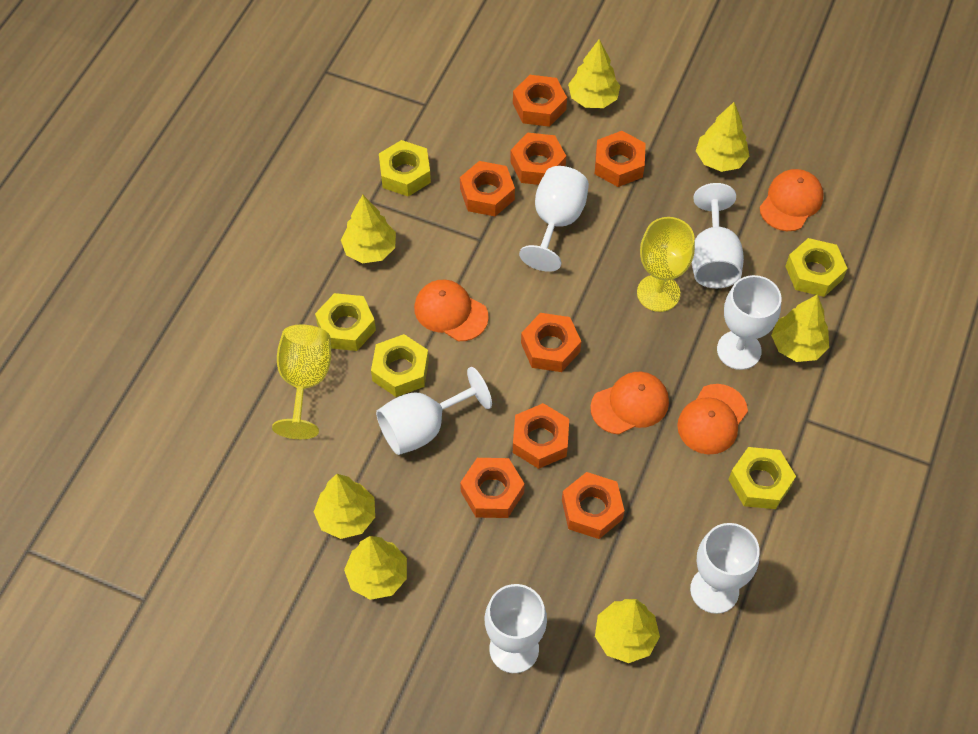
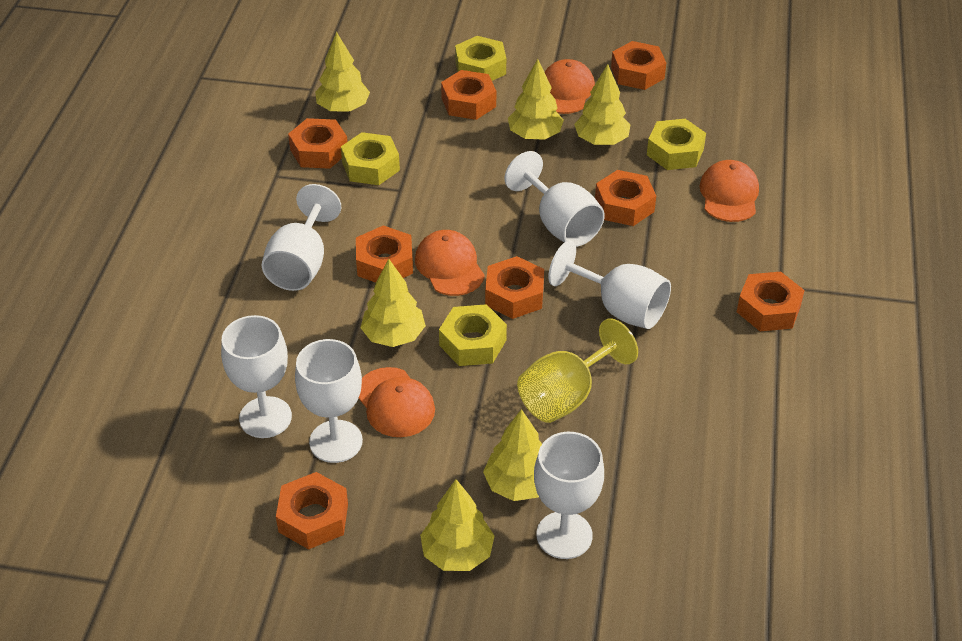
yellow goblet: [272,325,331,439] [637,217,695,312] = 2 -> [517,318,638,423] = 1
yellow nut: [315,293,376,351] [371,334,429,397] [379,140,431,196] [728,447,796,509] [785,238,848,297] = 5 -> [341,132,400,185] [439,304,507,366] [455,36,506,81] [647,119,706,170] = 4
yellow tree: [314,474,375,539] [341,195,396,263] [344,536,407,600] [568,39,620,108] [595,599,660,663] [696,102,749,172] [771,295,829,362] = 7 -> [315,32,370,112] [360,259,426,347] [420,479,495,571] [483,409,542,501] [508,59,564,140] [574,64,631,145] = 6

